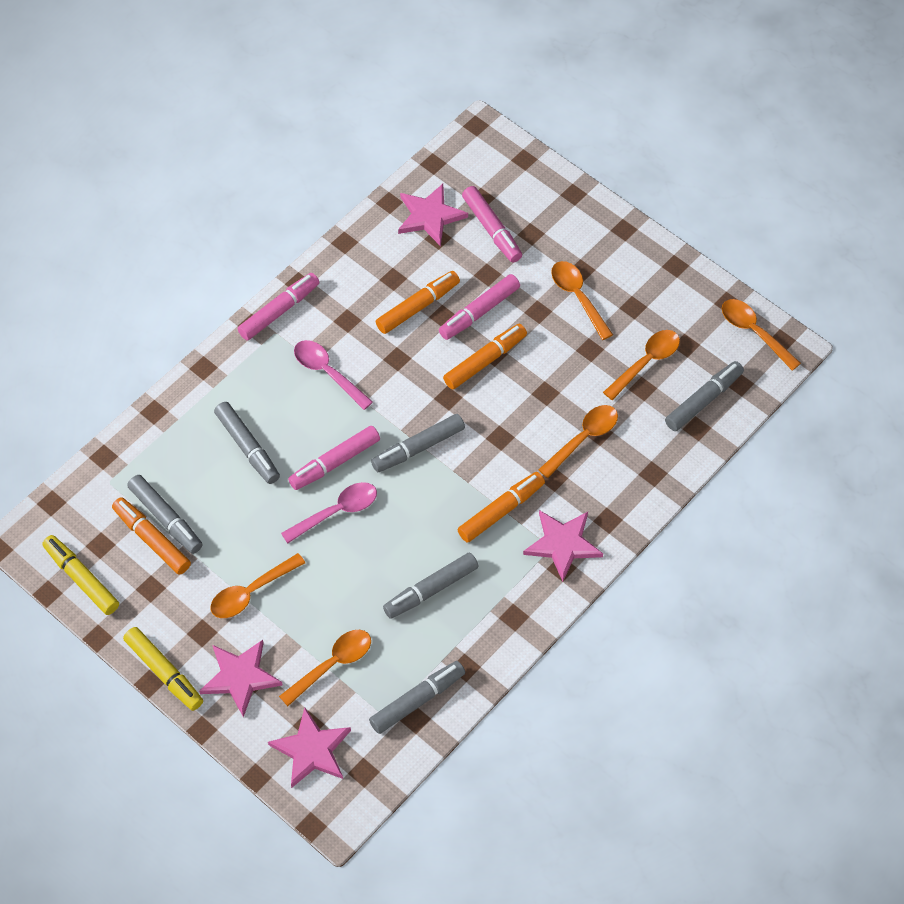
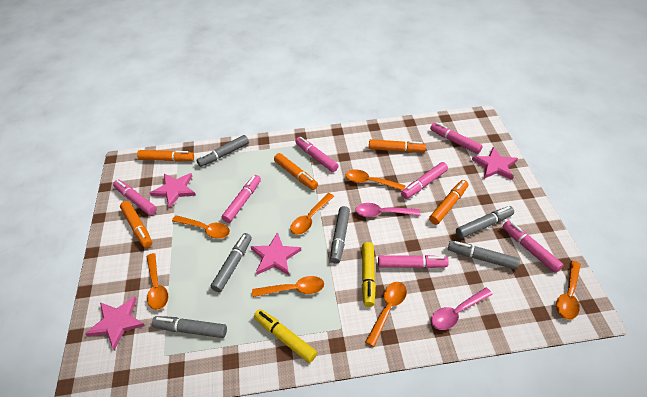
orange marker: [112,497,191,575] [376,271,460,334] [443,324,527,390] [458,472,545,542] = 4 -> [120,201,152,248] [137,150,194,162] [274,153,318,190] [369,139,426,152] [429,180,469,225] = 5
orange spoon: [211,553,305,618] [279,630,371,706] [538,405,618,478] [551,261,613,340] [603,330,680,400] [722,299,801,371] = 6 -> [146,253,168,310] [172,215,230,239] [252,276,324,297] [290,193,334,235] [346,169,406,191] [365,282,407,347] [556,261,581,320] = 7
pink marker: [238,273,319,340] [288,426,380,490] [439,274,520,340] [462,186,522,263] = 4 -> [113,180,157,215] [222,175,261,223] [295,137,338,172] [378,255,449,269] [401,162,448,199] [430,122,483,154] [503,221,563,273] = 7

